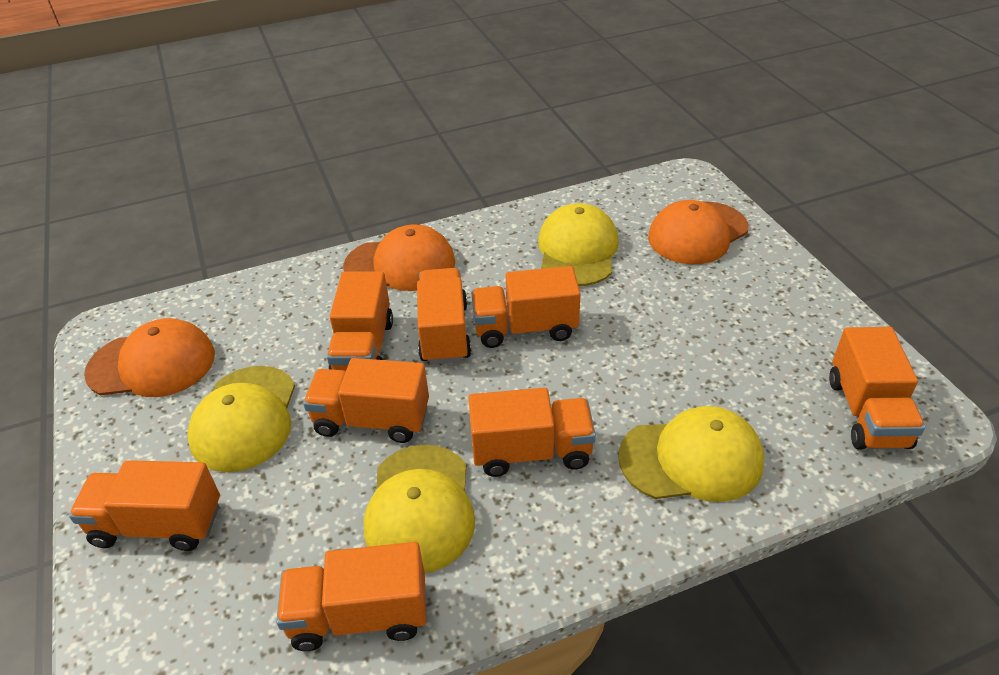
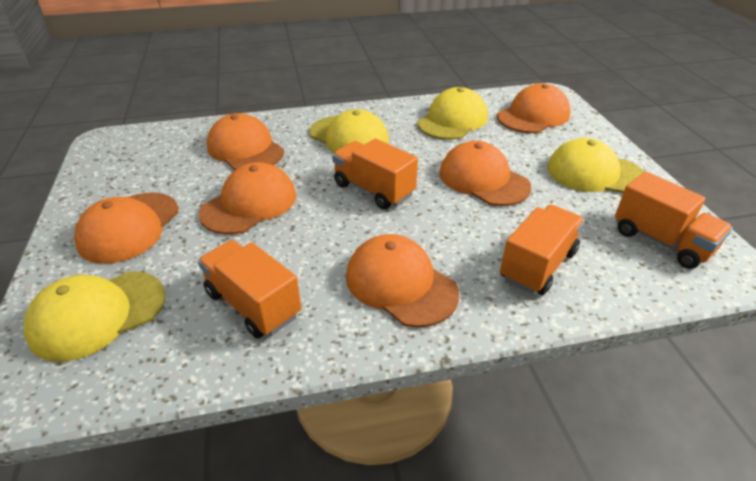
orange cap: [84,318,215,397] [343,225,455,291] [648,200,749,265] = 3 -> [74,193,179,264] [199,162,296,234] [207,113,284,170] [346,234,459,327] [439,141,531,206] [497,84,571,133] = 6
orange truck: [69,460,220,551] [276,542,427,651] [303,358,429,443] [327,272,393,371] [417,268,471,364] [469,388,596,477] [471,266,581,348] [829,327,925,450] = 8 -> [198,240,301,339] [332,138,418,210] [500,205,585,295] [615,172,733,269] = 4

